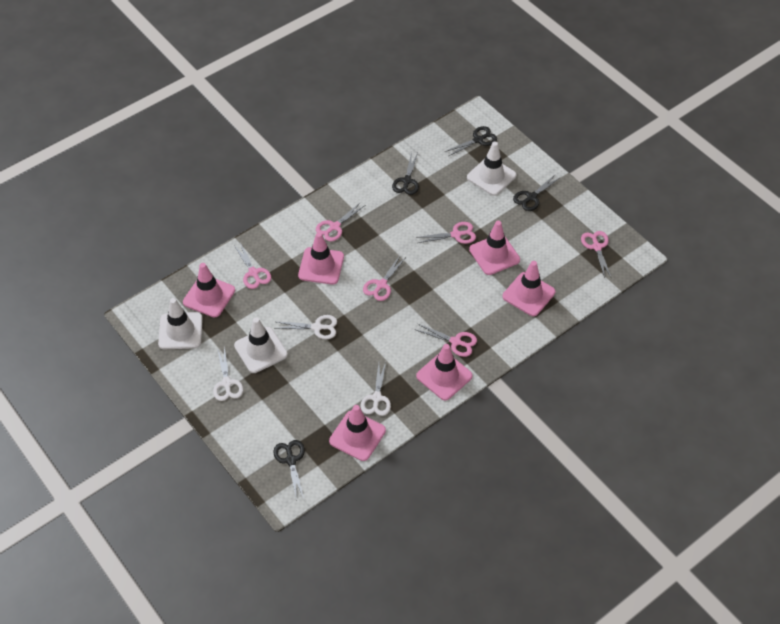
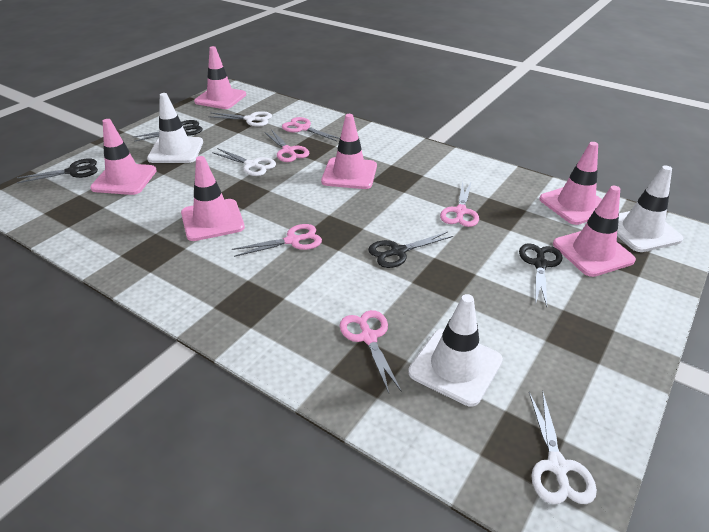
pink scissors: [235,243,271,289] [316,202,365,241] [363,256,406,301] [416,222,476,244] [416,324,477,357] [581,231,612,279] = 6 -> [232,224,322,257] [264,130,309,162] [282,117,340,141] [340,310,402,393] [440,181,479,227] = 5

